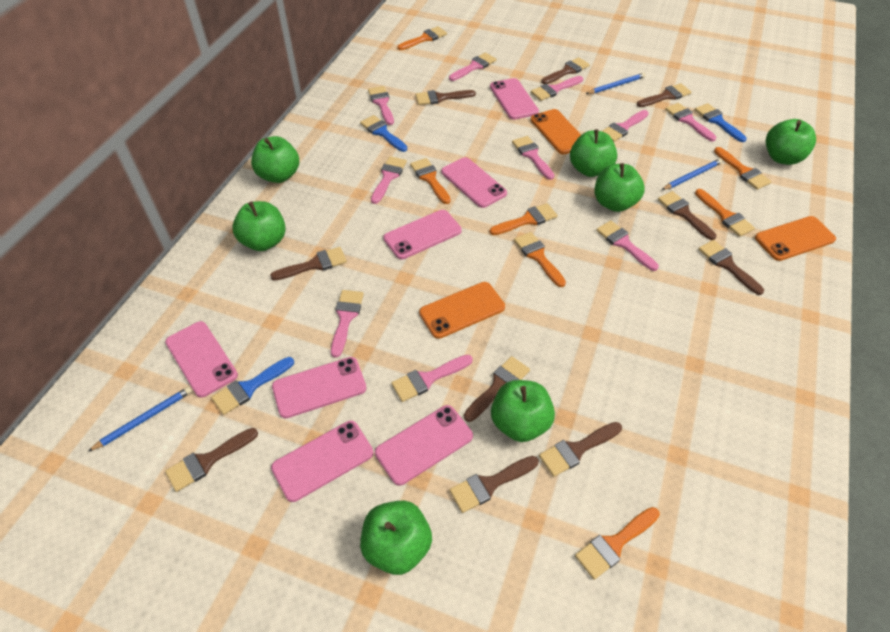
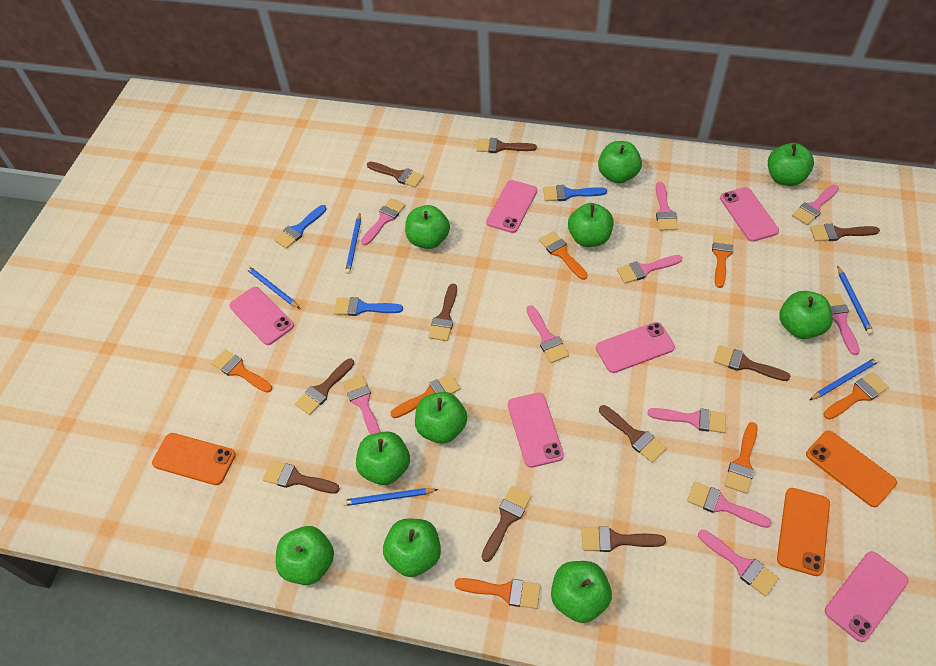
blue pencil: [88,387,192,452] [586,73,645,94] [662,159,722,190] = 3 -> [246,265,300,309] [342,488,438,506] [345,213,361,274] [810,357,879,400] [837,266,874,335] = 5
green apple: [232,201,286,251] [251,136,299,183] [360,501,432,575] [491,380,555,442] [570,129,617,177] [595,163,645,212] [766,119,816,165] = 7 -> [276,526,334,585] [356,431,410,485] [383,519,441,577] [405,205,450,249] [415,392,467,444] [551,561,612,623] [568,203,614,247] [598,141,642,183] [768,143,814,186] [779,291,833,339] = 10
pink phone: [165,321,238,398] [271,421,373,502] [272,357,366,419] [375,405,473,486] [383,210,462,259] [441,157,507,208] [490,78,539,120] = 7 -> [229,287,294,345] [486,180,537,233] [508,393,564,468] [596,322,675,373] [720,187,779,242] [825,551,909,642] = 6

